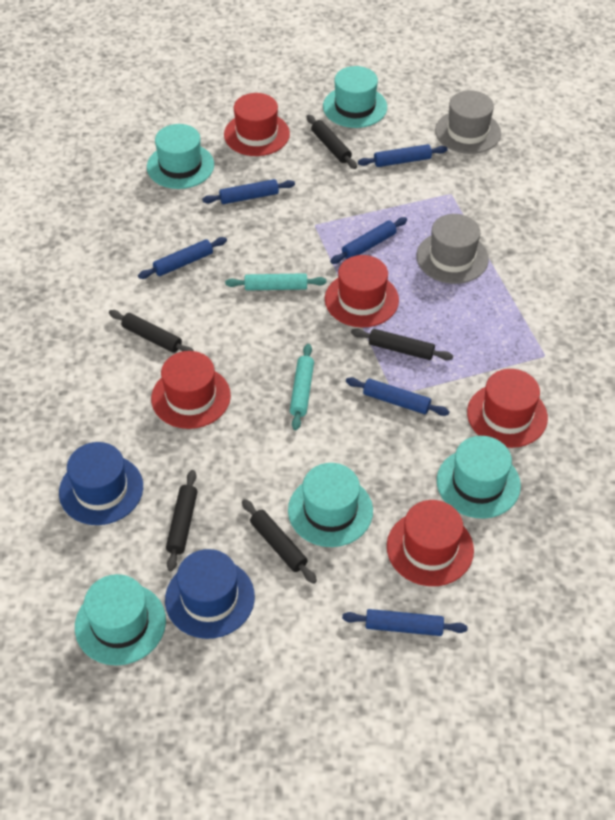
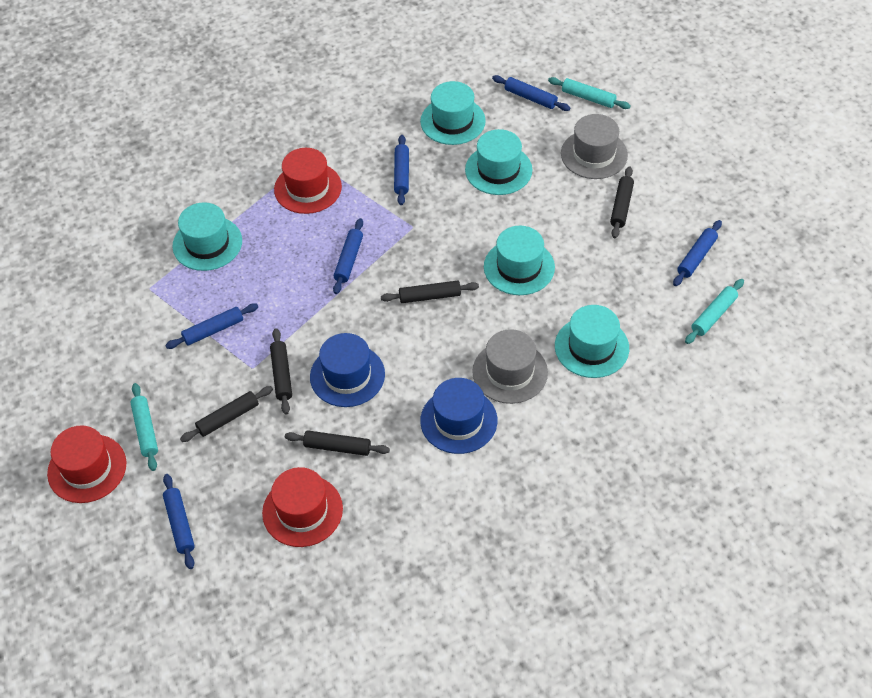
red hat: [151,351,231,429] [224,93,290,156] [325,255,399,327] [387,500,474,586] [467,369,548,448] = 5 -> [47,425,126,503] [262,467,343,547] [274,148,342,214] = 3
turquoise rolling pin: [225,273,327,291] [290,344,314,431] = 2 -> [130,383,158,471] [548,77,631,109] [685,279,744,344] = 3

